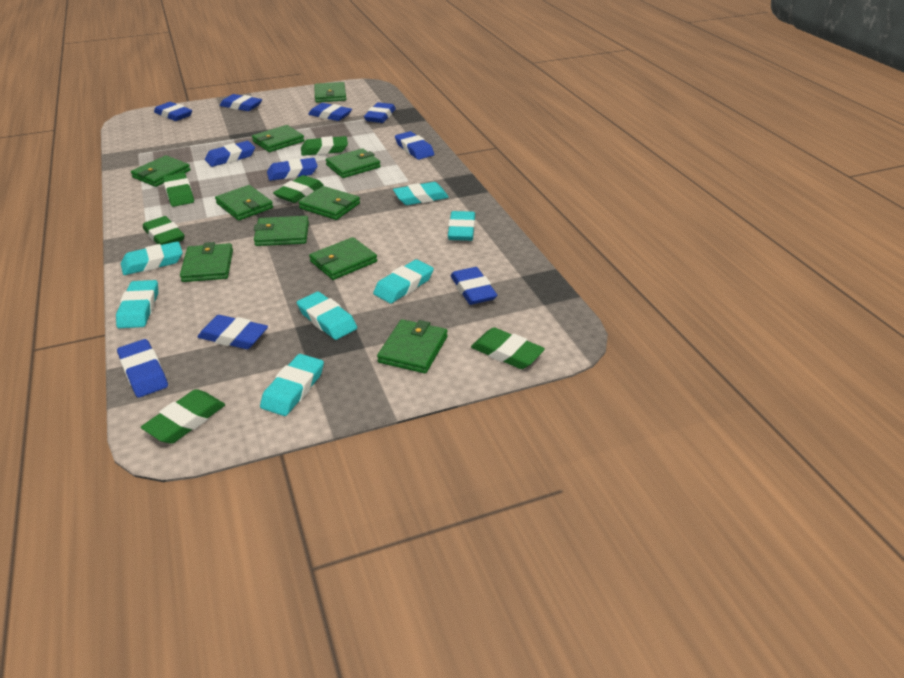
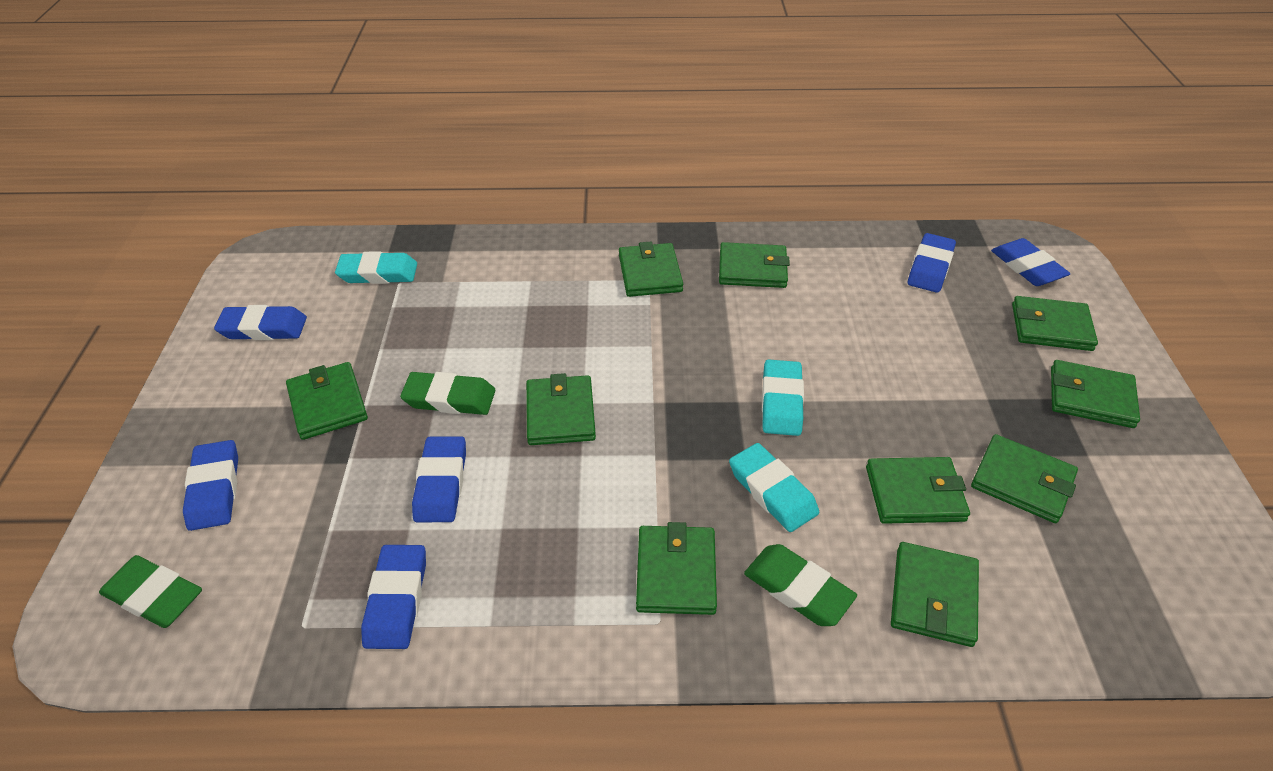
blue eraser: [117,339,168,398] [154,102,192,121] [198,315,268,349] [205,141,255,167] [220,94,262,111] [267,158,318,181] [308,103,352,121] [364,102,396,123] [395,131,434,160] [451,267,497,305] = 10 -> [183,440,238,531] [214,305,307,340] [361,545,426,649] [412,436,466,522] [908,233,956,293] [991,238,1071,286] = 6
green eraser: [141,389,225,444] [143,216,185,245] [163,173,194,207] [273,175,324,203] [301,136,348,156] [471,327,545,369] = 6 -> [99,555,202,628] [400,372,495,415] [744,544,857,626] = 3
turquoise eraser: [116,280,158,328] [121,241,183,275] [260,354,324,416] [297,292,357,340] [373,259,434,304] [393,182,449,205] [448,211,475,241] = 7 -> [335,251,417,284] [729,443,819,532] [762,359,804,436] = 3

